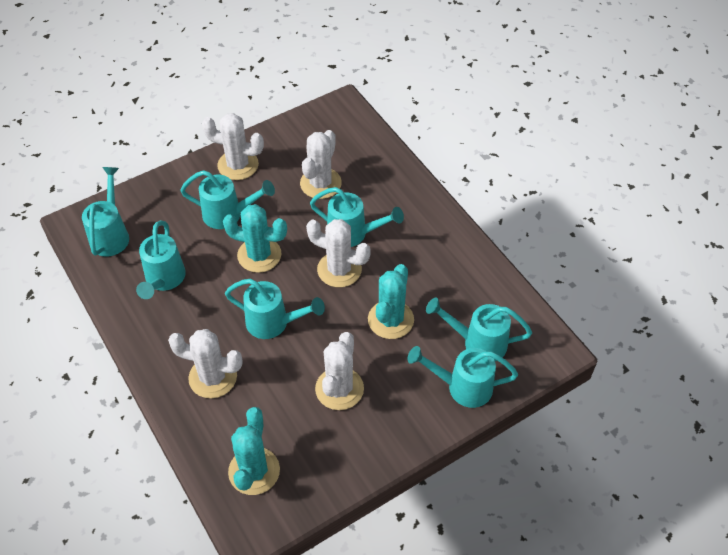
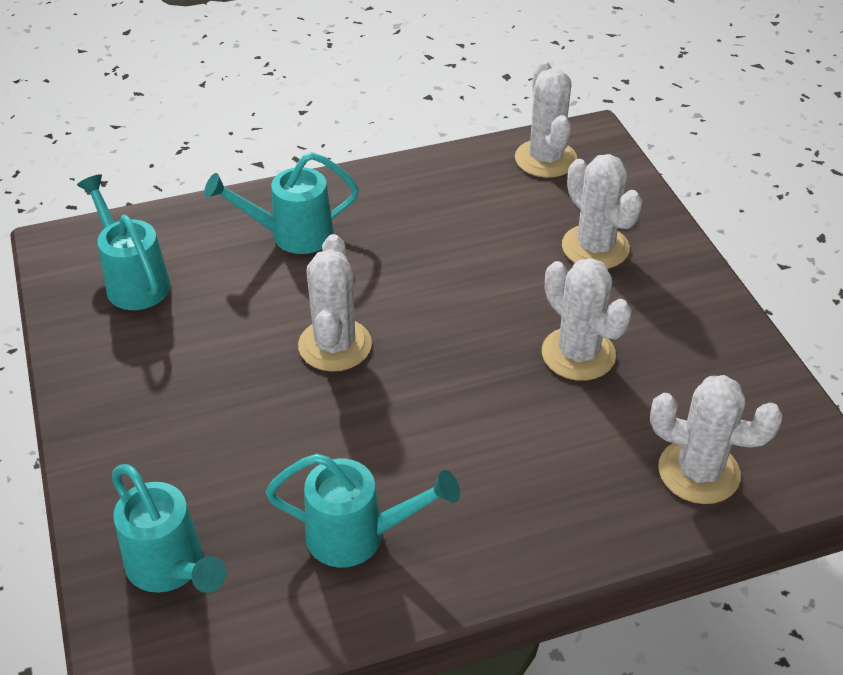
turquoise cactus: [223,204,287,273] [228,407,280,495] [368,264,414,339] = 3 -> none = 0
turquoise watering can: [82,167,129,257] [136,221,186,299] [180,170,275,229] [225,279,325,339] [310,187,404,247] [408,346,518,408] [426,298,532,361] = 7 -> [77,174,171,310] [112,464,226,593] [204,152,359,254] [265,454,460,567] = 4

